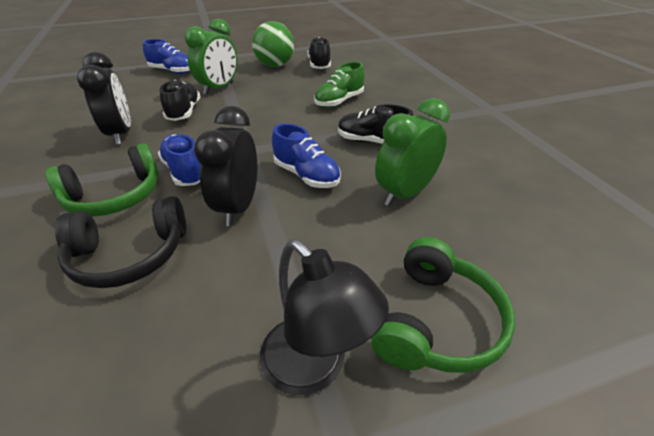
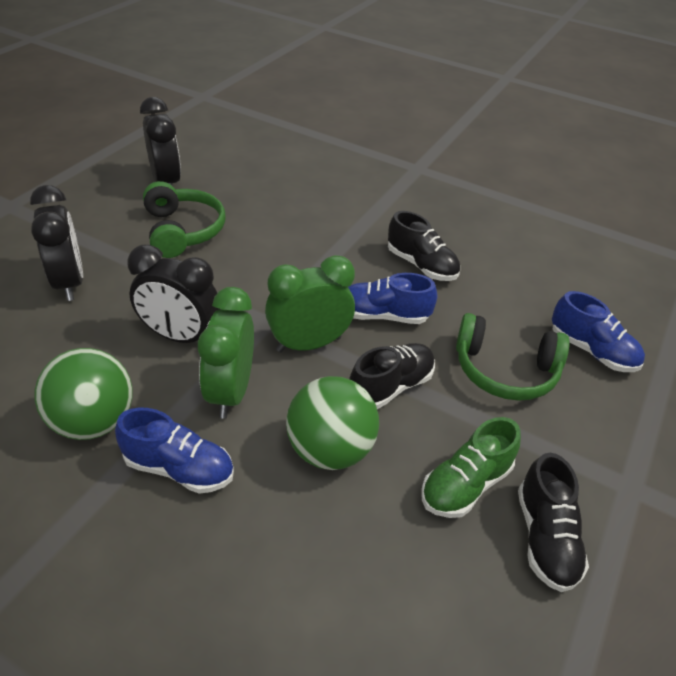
black clock: [77,52,131,145] [194,106,257,226] = 2 -> [30,185,83,301] [127,244,220,343] [140,97,181,185] = 3
black headphones: [55,196,186,288] = 1 -> none = 0
black lamp: [260,240,389,395] = 1 -> none = 0
green ball: [252,21,294,67] = 1 -> [34,348,132,440] [286,376,379,470] = 2

